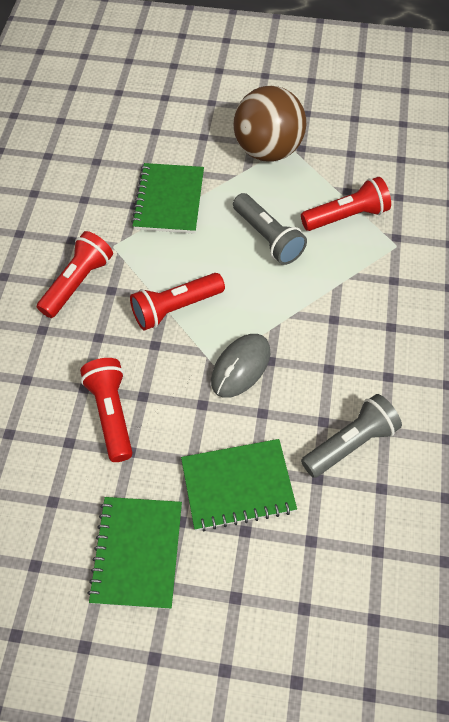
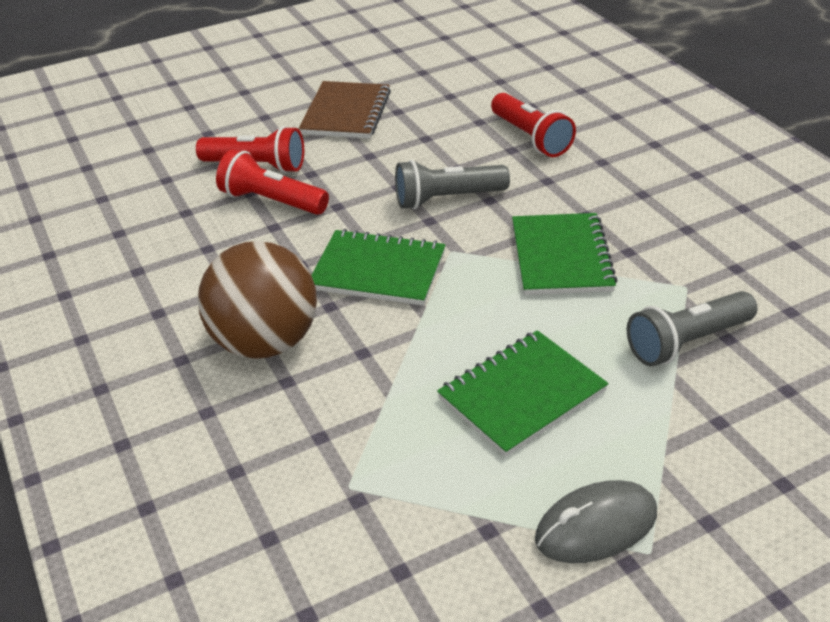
brown notebook: none = 0 -> [299,81,391,139] = 1
red flashlight: [37,231,113,318] [80,358,133,462] [130,273,225,331] [301,177,391,231] = 4 -> [196,126,304,173] [216,149,329,215] [491,93,576,157] = 3

